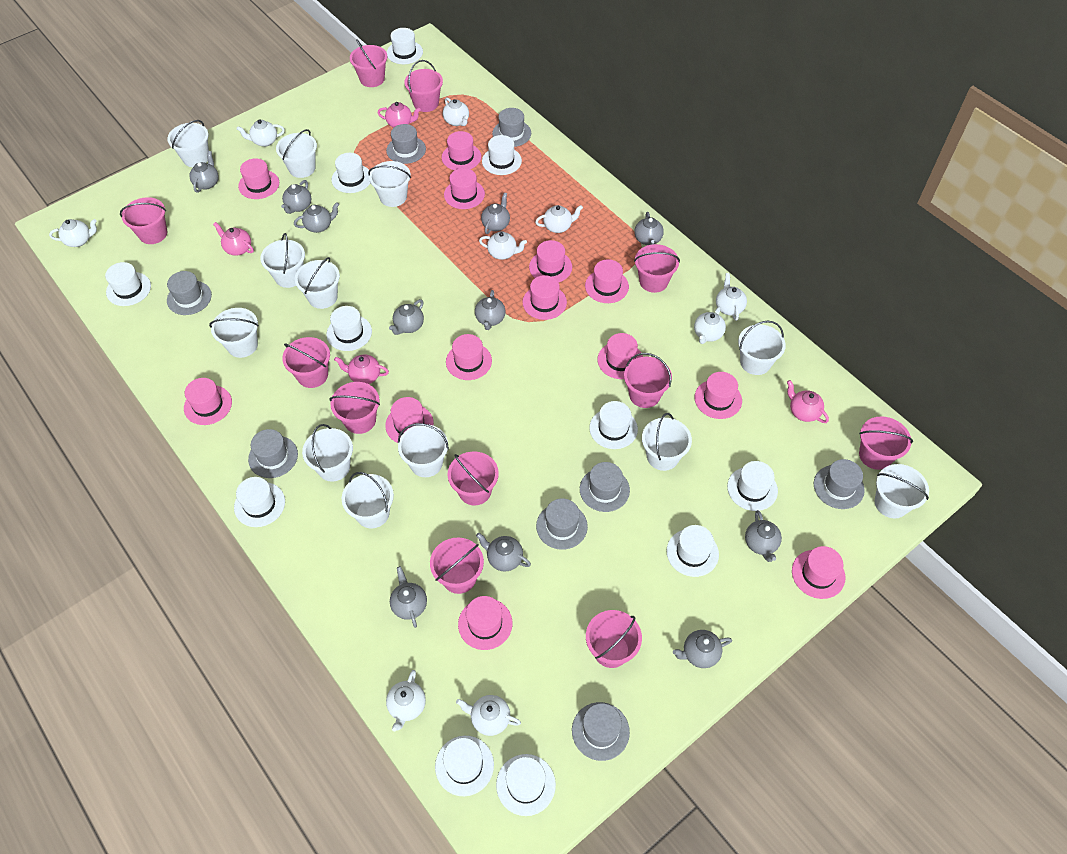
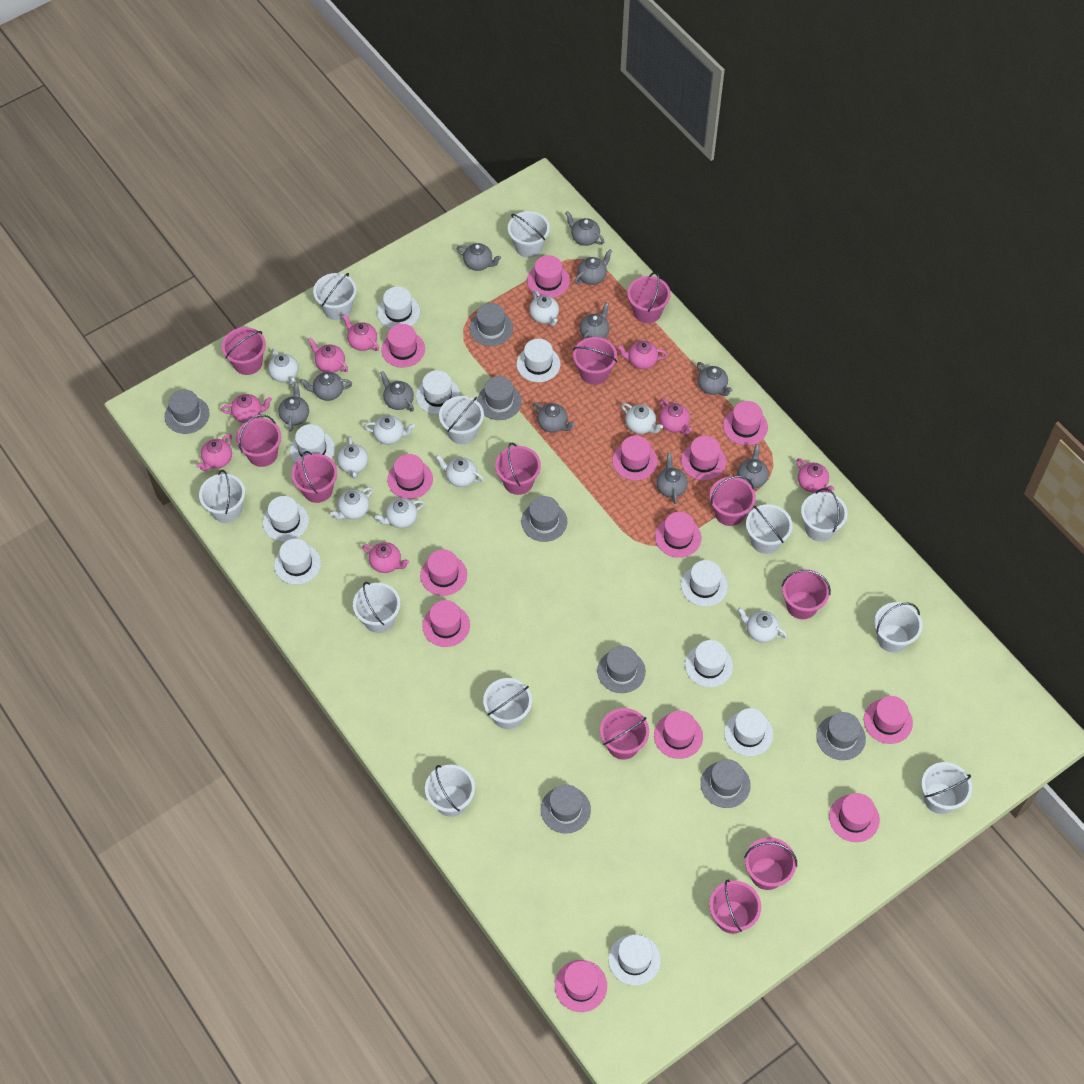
pink teapot: [213,222,254,256] [334,355,389,384] [378,102,421,128] [787,380,829,423] = 4 -> [197,434,232,471] [221,394,272,423] [308,337,348,373] [343,314,379,351] [362,542,409,573] [617,341,668,369] [659,398,692,435] [796,458,835,493] = 8
white bucket: [167,120,209,167] [209,308,259,358] [260,233,305,288] [276,129,317,178] [295,257,340,309] [302,424,353,482] [342,472,394,528] [368,161,411,207] [398,423,449,477] [642,413,692,471] [738,321,786,375] [875,464,929,518] = 12 -> [199,470,245,523] [313,273,357,320] [353,582,400,633] [425,765,475,817] [439,396,484,444] [483,678,532,729] [508,211,550,258] [746,504,793,554] [801,488,848,542] [874,602,923,653] [921,762,972,814] = 11
white hat: [105,262,151,306] [234,477,285,527] [327,306,372,351] [332,153,370,193] [387,28,423,64] [435,736,494,796] [482,135,522,175] [496,754,556,816] [589,401,638,449] [667,525,719,577] [727,461,778,511] = 11 -> [263,496,309,542] [274,538,321,585] [290,424,335,463] [377,287,420,329] [416,370,460,415] [516,339,561,382] [608,934,661,986] [681,560,728,607] [685,640,733,687] [724,708,773,756] = 10

